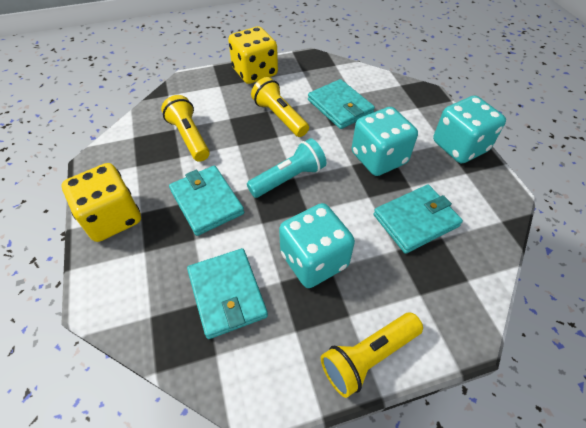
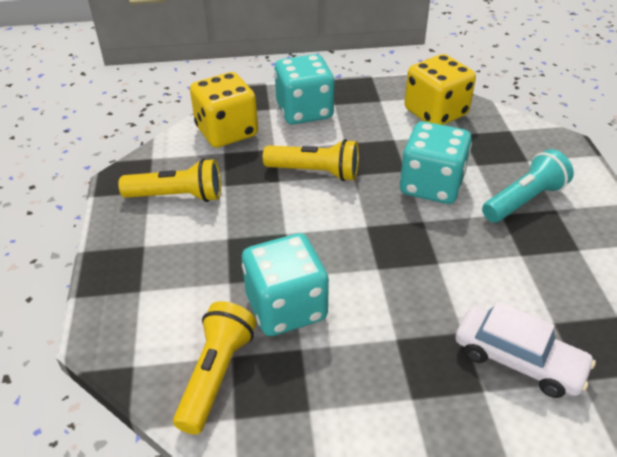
turquoise wallet: [169,166,244,236] [187,248,268,339] [308,79,375,129] [374,185,463,254] = 4 -> none = 0
white car: none = 0 -> [455,301,596,398] = 1

